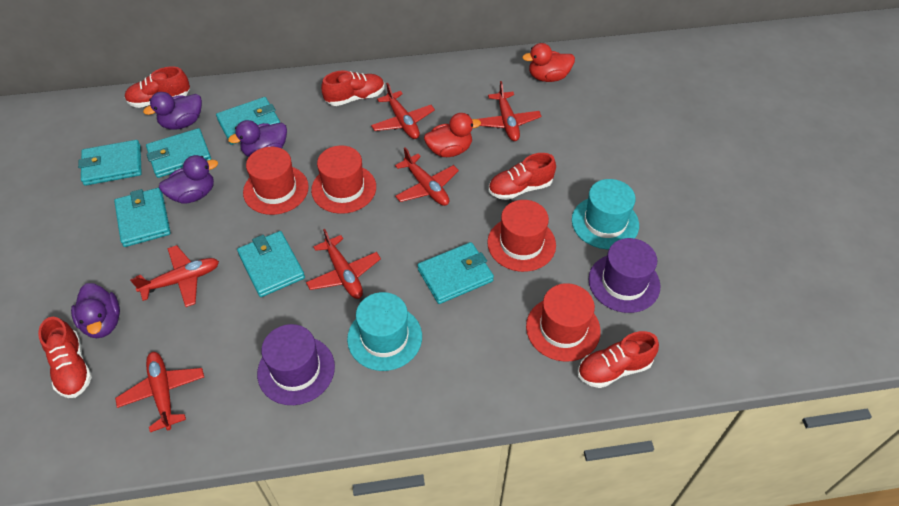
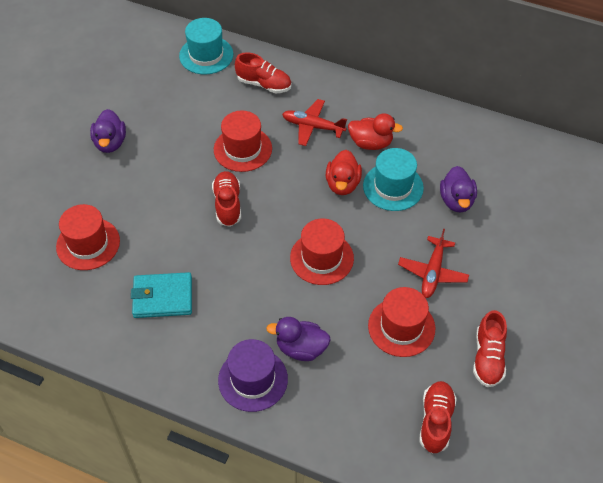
purple duck: [71,283,120,338] [143,92,202,130] [159,155,218,204] [228,120,287,157] = 4 -> [90,109,126,153] [266,317,331,361] [440,166,477,213] = 3
purple hat: [257,324,335,405] [589,238,660,313] = 2 -> [218,339,288,412] = 1
red plane: [115,352,204,432] [130,245,219,307] [306,229,381,299] [371,83,435,139] [395,147,459,206] [478,81,541,141] = 6 -> [282,99,347,146] [398,229,469,298] = 2
red shoe: [38,317,92,398] [125,66,190,108] [321,70,385,106] [489,153,556,200] [578,331,659,388] = 5 -> [212,171,241,227] [235,52,291,93] [419,381,457,454] [473,310,507,387] = 4
turquoise wallet: [78,140,142,186] [114,188,171,247] [146,128,212,178] [216,97,280,145] [237,231,305,297] [417,242,494,304] = 6 -> [131,272,192,318] = 1

